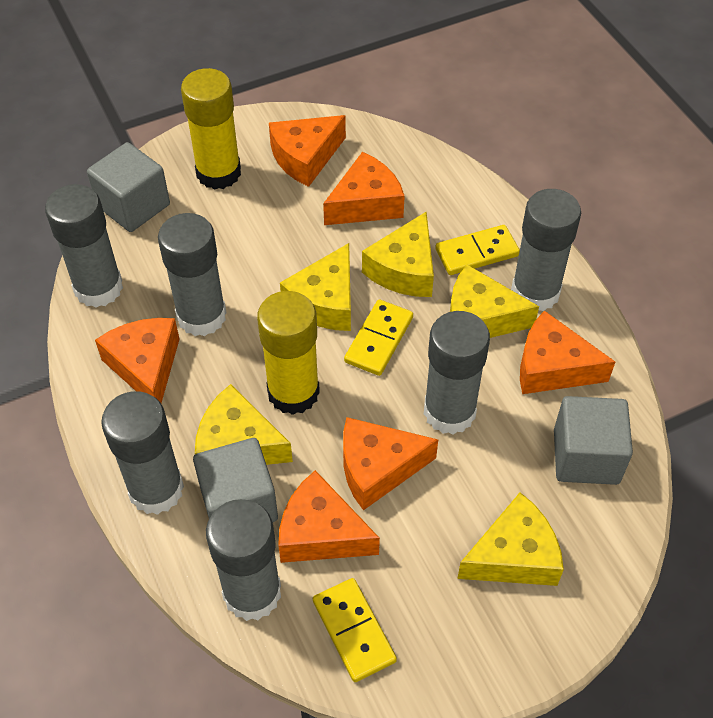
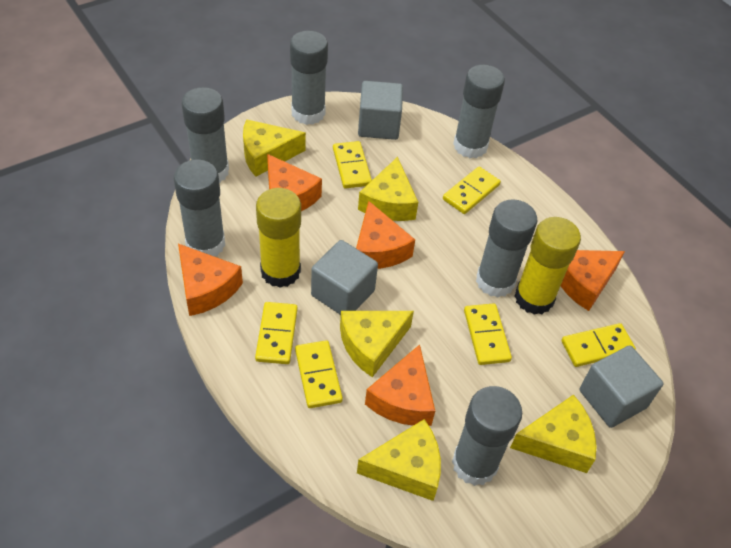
orange cheese: [95,318,180,403] [269,115,346,187] [278,470,380,563] [323,152,405,225] [343,417,438,510] [520,311,615,394] = 6 -> [178,244,243,316] [267,154,322,211] [356,201,415,269] [365,344,435,426] [561,250,625,311] = 5
yellow domino: [313,578,397,682] [344,300,413,376] [435,225,520,275] = 3 -> [255,302,298,364] [295,340,343,408] [333,141,372,189] [443,167,501,214] [464,303,512,365] [562,323,636,367] = 6

